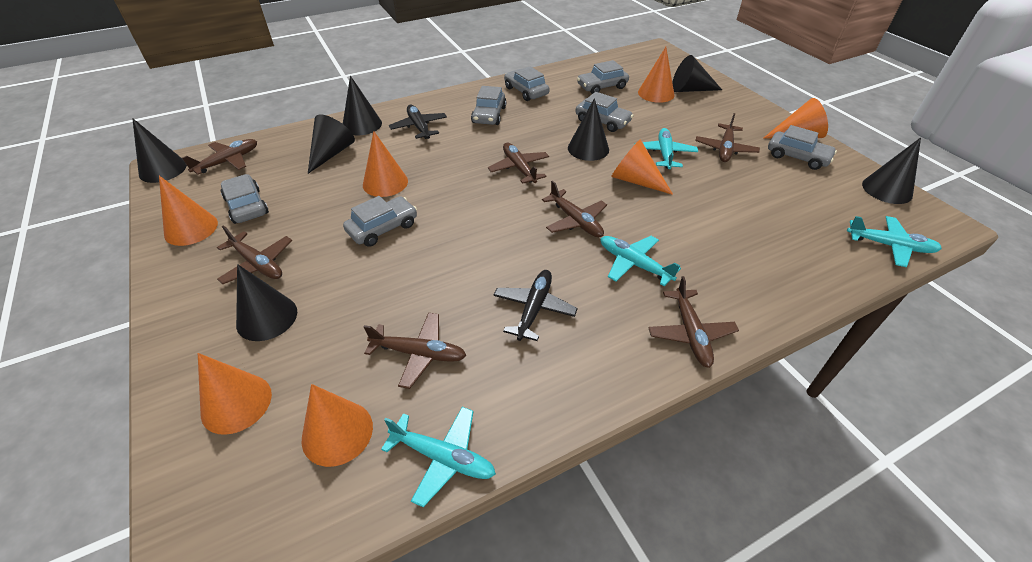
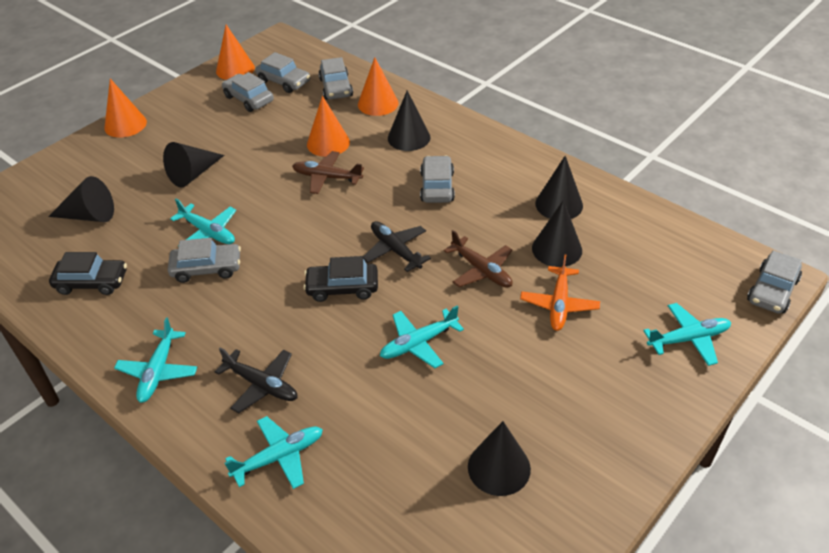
black car: none = 0 -> [49,252,127,295] [303,256,378,302] = 2
black cone: [132,118,187,183] [236,264,297,341] [308,114,355,174] [343,75,382,135] [568,98,609,161] [672,55,722,92] [862,137,921,204] = 7 -> [48,176,114,222] [163,142,224,187] [388,91,430,151] [468,421,531,496] [532,200,582,267] [535,156,583,219] = 6
brown plane: [182,139,257,175] [217,225,292,284] [364,312,467,389] [488,143,549,184] [542,181,607,237] [648,276,739,368] [695,113,760,162] = 7 -> [292,151,364,194] [443,230,513,288] = 2
grey car: [221,174,269,224] [343,196,417,247] [471,86,506,125] [504,66,550,101] [575,92,633,132] [577,60,629,94] [768,125,837,170] = 7 -> [168,238,241,283] [222,72,274,112] [255,52,310,93] [318,57,353,100] [420,155,455,203] [747,250,802,314] = 6
orange cone: [159,176,218,246] [198,353,272,435] [302,384,373,467] [363,131,408,197] [611,139,673,195] [638,47,675,103] [764,98,828,138] = 7 -> [104,78,147,138] [216,25,255,80] [307,96,350,157] [358,57,399,116] = 4
orange plane: none = 0 -> [520,254,600,331] = 1
turquoise plane: [381,407,496,507] [600,236,681,286] [635,128,698,169] [847,216,942,267] = 4 -> [114,317,197,403] [170,199,236,247] [225,416,323,489] [380,306,464,368] [643,303,731,366] = 5

